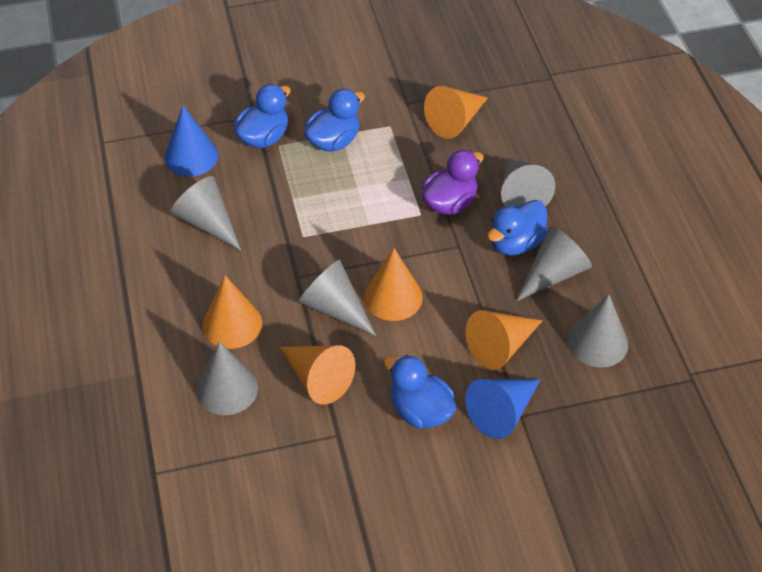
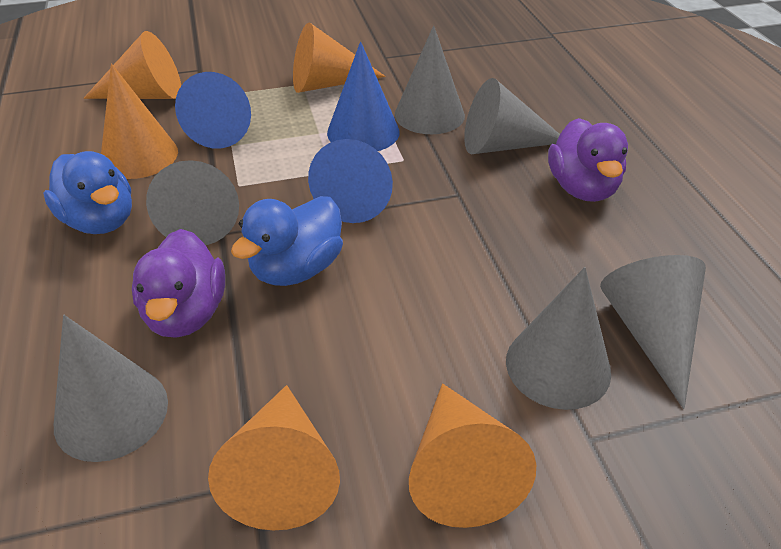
blue cone: [164,106,218,177] [465,379,541,439] = 2 -> [175,72,251,149] [308,139,393,223] [327,41,400,151] = 3
blue duck: [234,84,291,148] [304,89,365,152] [384,355,456,428] [488,200,548,256] = 4 -> [43,151,132,234] [231,196,343,286] = 2
purple duck: [421,150,484,215] = 1 -> [132,229,225,338] [548,118,628,202] = 2

